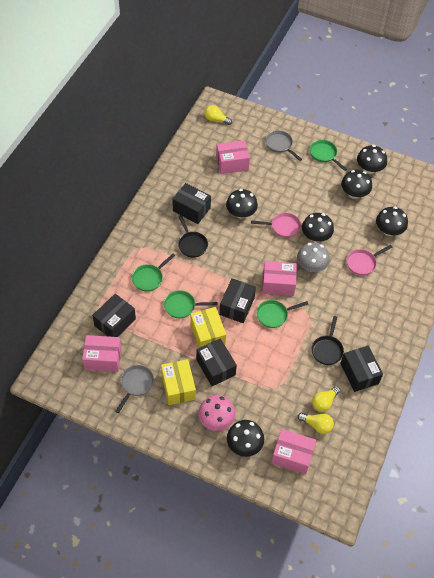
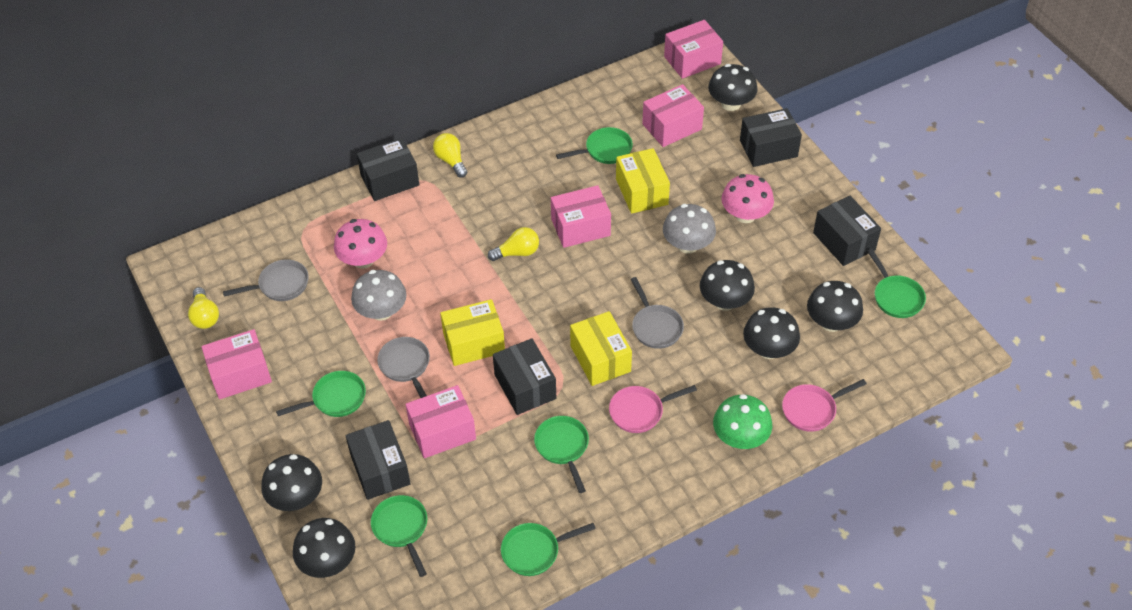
black pan: [178,215,208,258] [312,316,344,365] = 2 -> none = 0
green mushroom: none = 0 -> [713,394,772,449] = 1
green pan: [132,254,175,291] [164,290,218,318] [256,300,309,328] [310,140,347,171] = 4 -> [276,371,366,417] [371,495,427,577] [501,523,596,576] [534,416,589,493] [556,127,633,164] [867,249,926,318] = 6
grey mushroom: [297,242,330,272] = 1 -> [351,270,406,321] [663,204,716,254] = 2
grey pan: [115,365,154,413] [265,130,302,161] = 2 -> [223,259,309,301] [377,337,430,398] [631,277,684,349] = 3
pink box: [82,335,121,372] [216,140,250,174] [262,261,297,296] [271,429,316,474] = 4 -> [201,329,272,399] [405,385,476,458] [551,185,611,248] [642,84,704,147] [664,20,723,79] = 5
pink mushroom: [198,395,236,431] = 1 -> [334,219,387,269] [721,174,774,223] = 2
yellow box: [161,359,196,405] [190,307,226,348] = 2 -> [440,299,505,366] [570,311,632,386] [616,148,670,214] = 3

